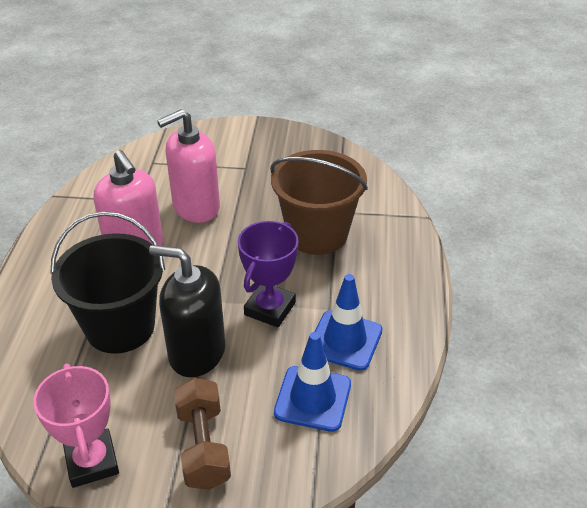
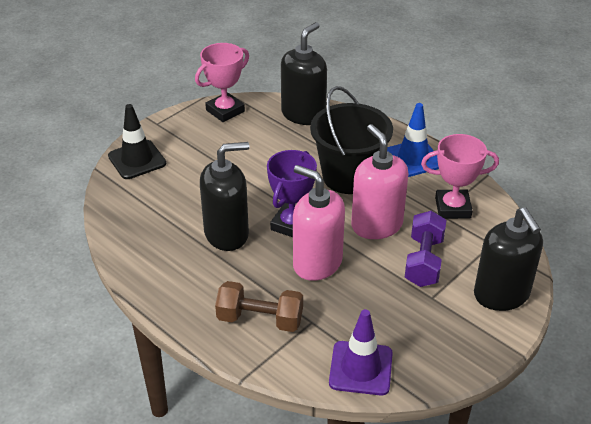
black soap dispenser: [149,245,225,377] = 1 -> [200,142,249,251] [281,22,327,125] [474,207,543,311] = 3
black traffic cone: none = 0 -> [108,104,166,179] = 1
blue traffic cone: [274,332,351,432] [315,274,383,371] = 2 -> [387,103,439,177] = 1
brown bucket: [270,150,368,255] = 1 -> none = 0
pink trophy: [33,364,119,488] = 1 -> [195,43,249,122] [421,134,499,219] = 2
purple dumbbell: none = 0 -> [405,211,446,287] = 1
purple traffic cone: none = 0 -> [329,309,393,396] = 1

